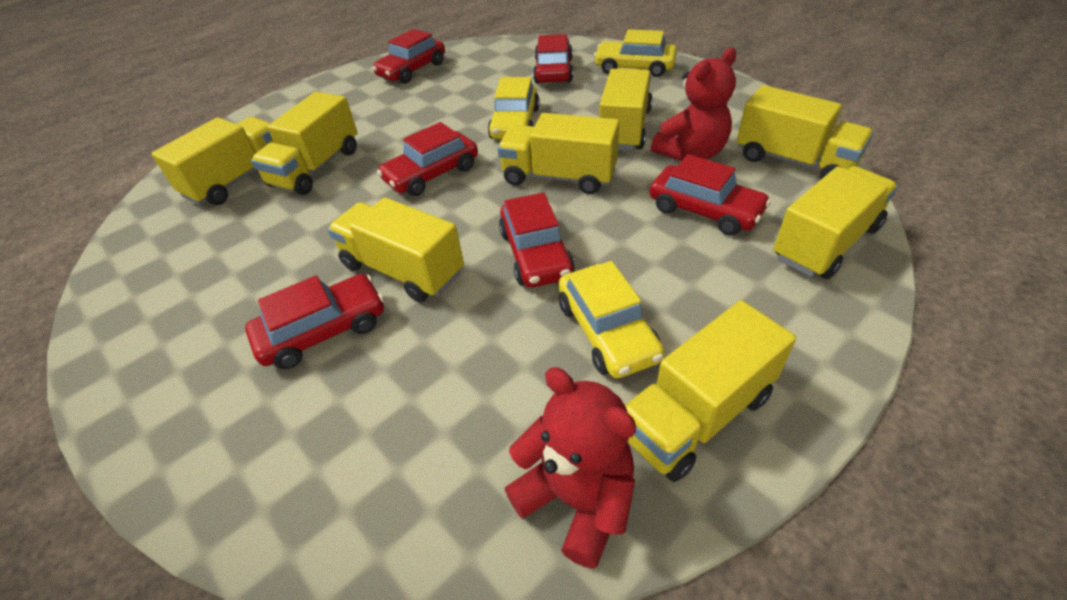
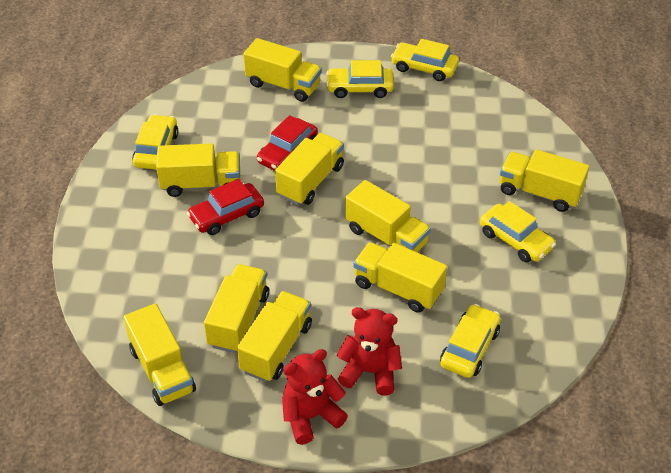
red car: [245,274,384,369] [372,29,445,84] [377,122,478,196] [499,192,575,288] [533,34,573,84] [650,154,771,236] = 6 -> [187,179,264,235] [257,115,318,171] = 2
yellow car: [488,77,540,139] [559,261,664,378] [594,29,677,77] = 3 -> [132,114,179,170] [326,60,394,98] [391,39,459,81] [440,304,500,378] [480,201,556,263] = 5
yellow truck: [151,117,274,205] [251,91,358,195] [327,197,464,302] [497,113,620,194] [599,68,653,151] [625,300,796,482] [737,85,874,179] [773,166,898,279] = 8 -> [124,303,196,406] [156,144,240,197] [204,264,269,353] [237,291,312,382] [243,38,322,102] [275,133,344,205] [345,180,431,252] [353,242,447,313] [500,149,589,212] = 9

